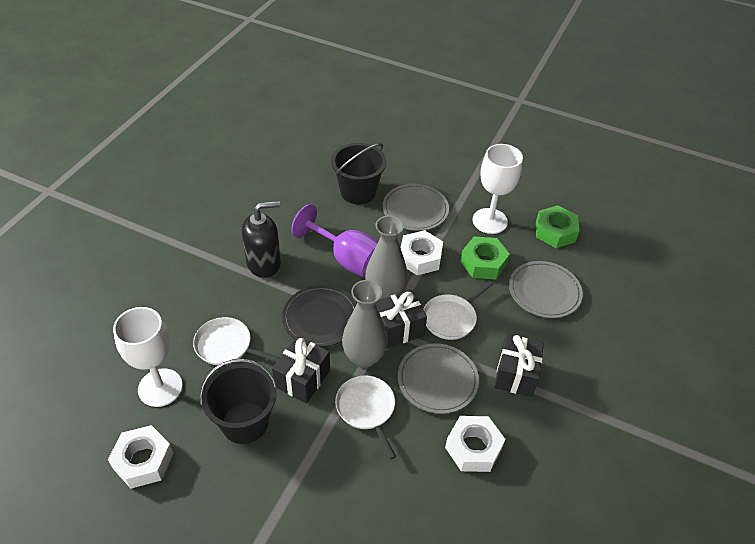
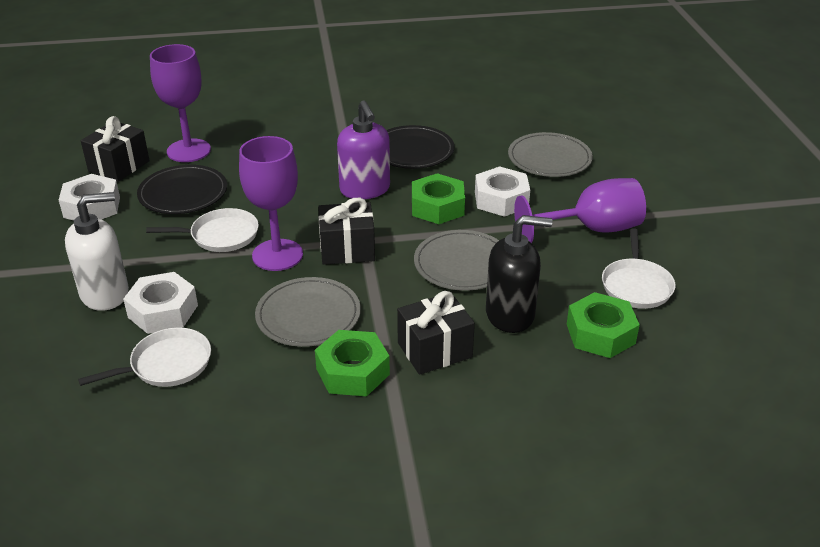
black bucket: [200,359,277,444] [331,143,387,204] = 2 -> none = 0
black plate: [282,285,356,347] = 1 -> [137,165,227,214] [386,125,455,169] = 2
green nut: [460,236,510,279] [536,205,579,248] = 2 -> [315,330,390,396] [412,173,465,224] [567,292,640,358] = 3
grey vase: [342,280,388,368] [365,215,407,300] = 2 -> none = 0
purple goblet: [291,204,378,278] = 1 -> [150,44,211,162] [239,136,303,271] [514,178,646,243] = 3
purple soap dispenser: none = 0 -> [337,100,390,199] = 1
white goblet: [113,307,183,407] [473,144,523,234] = 2 -> none = 0
white soap dispenser: none = 0 -> [65,192,129,311] = 1

